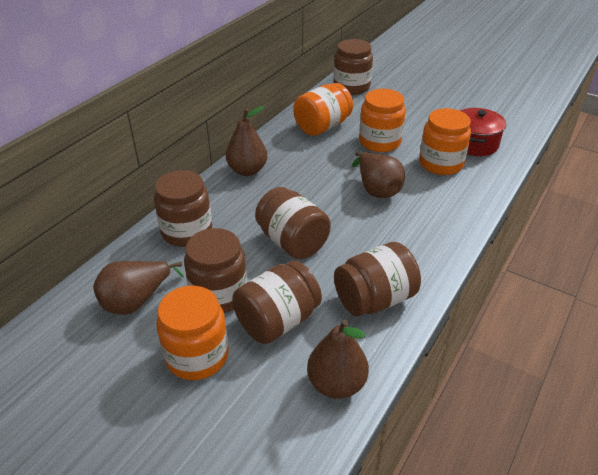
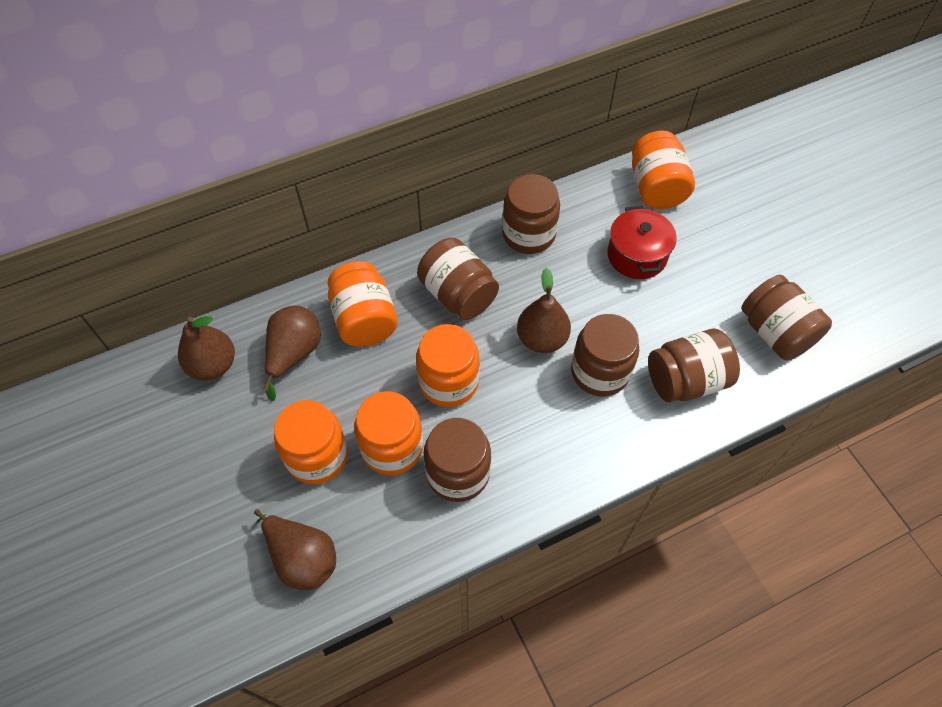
orange jar: [156,286,229,380] [293,83,353,136] [359,89,406,152] [419,108,471,175] = 4 -> [274,400,348,484] [327,261,398,347] [354,391,423,475] [416,324,480,407] [632,131,695,209] = 5

